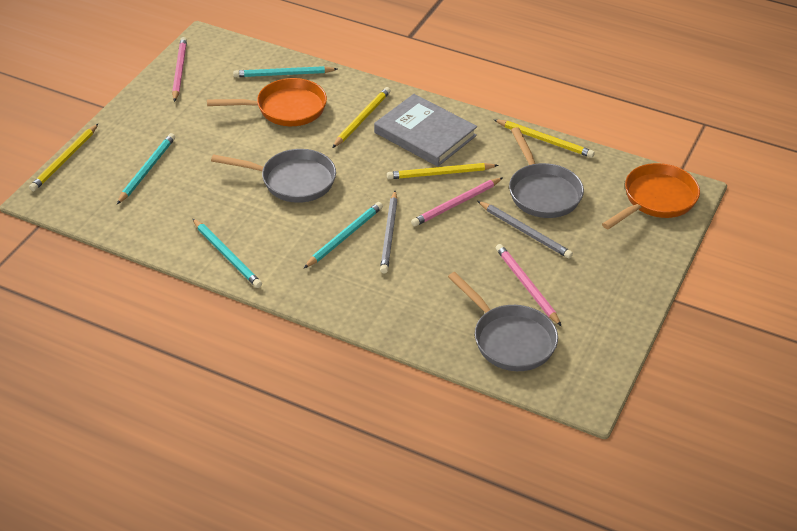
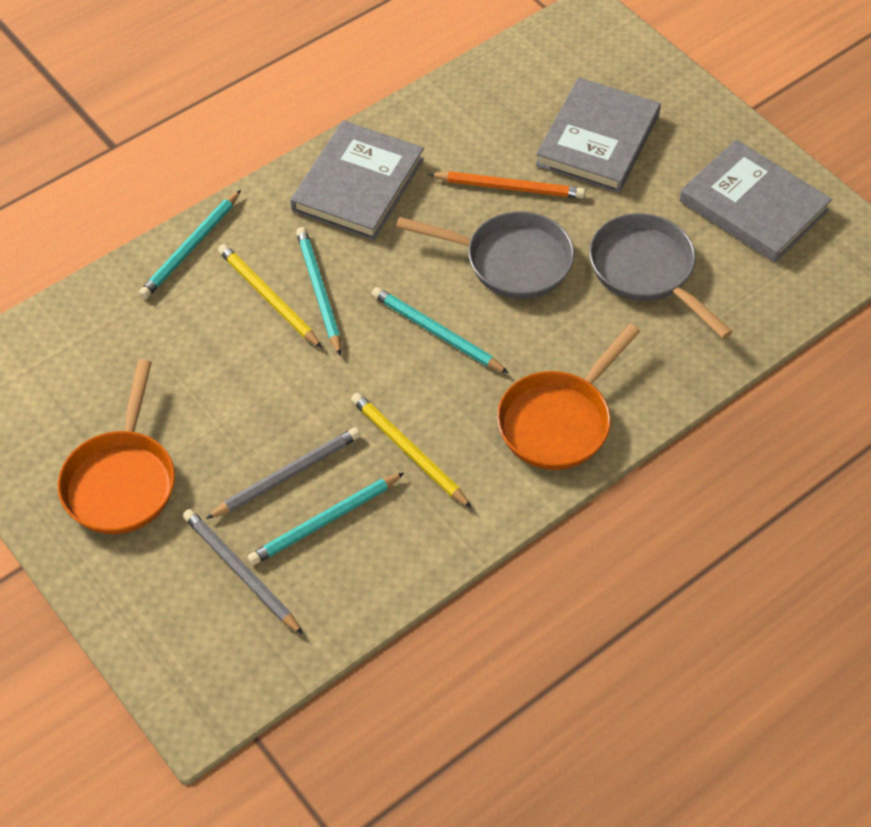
grey book: [374,94,477,167] = 1 -> [290,120,424,240] [535,77,661,193] [679,140,832,263] = 3
grey pan: [211,149,336,203] [448,272,558,371] [509,127,584,218] = 3 -> [396,211,574,299] [589,213,733,339] = 2
orange pencil: none = 0 -> [428,171,585,198] = 1
pink pencil: [172,37,187,102] [411,177,503,227] [496,244,561,326] = 3 -> none = 0
yellow pencil: [29,124,98,191] [332,87,391,148] [387,163,499,179] [493,119,595,158] = 4 -> [218,244,322,348] [351,393,472,508] = 2

